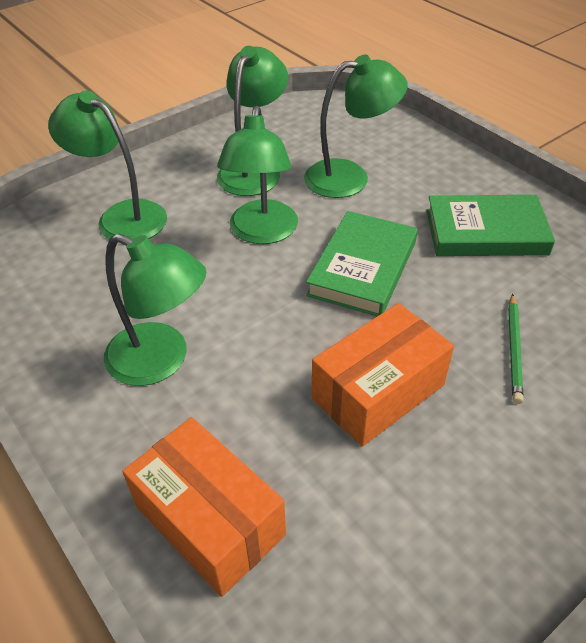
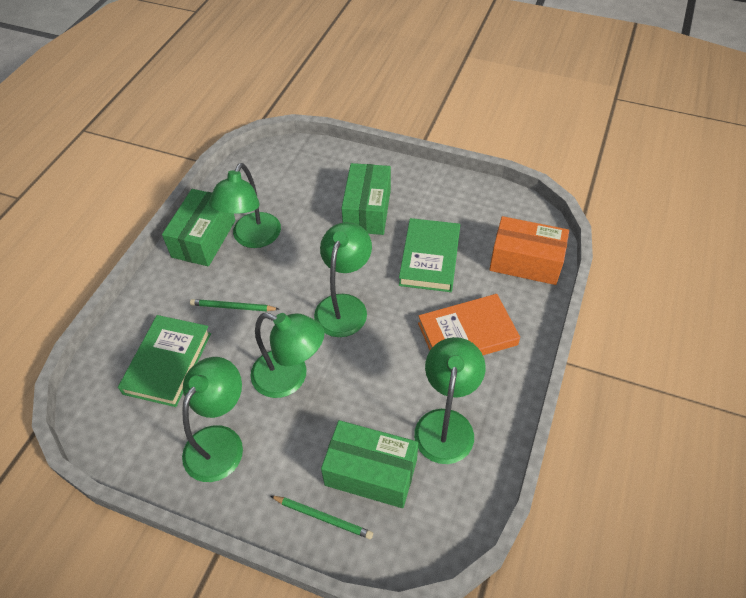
green box: none = 0 -> [162,189,235,266] [321,420,418,508] [341,163,391,235] = 3
green pencil: [508,293,524,404] = 1 -> [190,299,279,312] [271,496,373,539] = 2
orange book: none = 0 -> [418,294,520,355] = 1
orange box: [122,417,286,597] [312,303,454,447] = 2 -> [489,216,569,285] = 1

